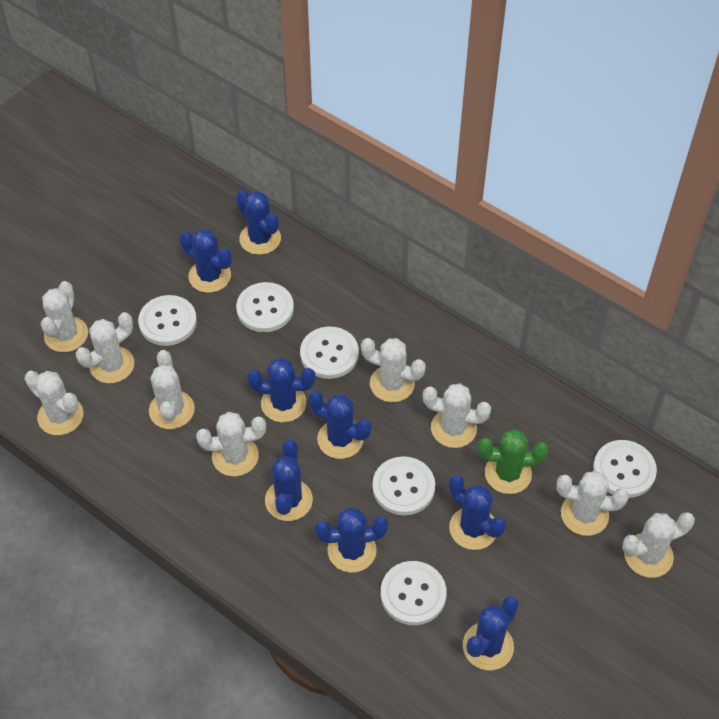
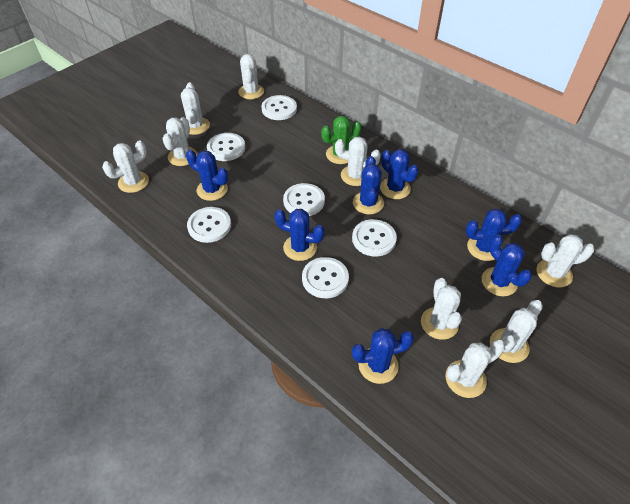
blue cactus: [180,229,232,293] [236,190,281,255] [247,358,315,422] [265,440,313,521] [309,391,371,459] [315,507,388,573] [449,475,506,550] [463,596,519,670] = 8 -> [186,150,228,201] [274,209,325,261] [352,328,414,384] [353,156,384,214] [380,149,419,199] [466,209,522,261] [482,234,532,296] = 7

